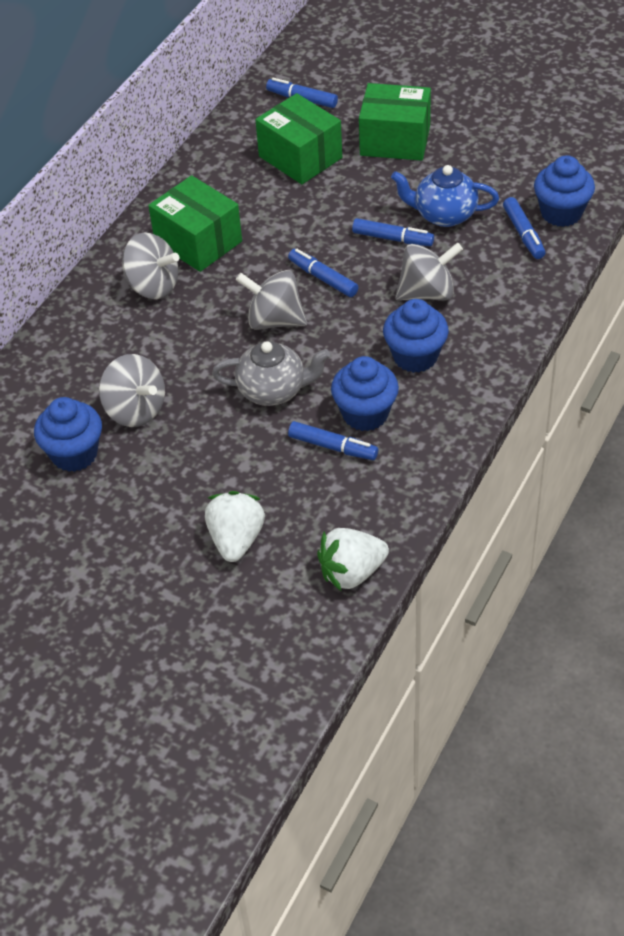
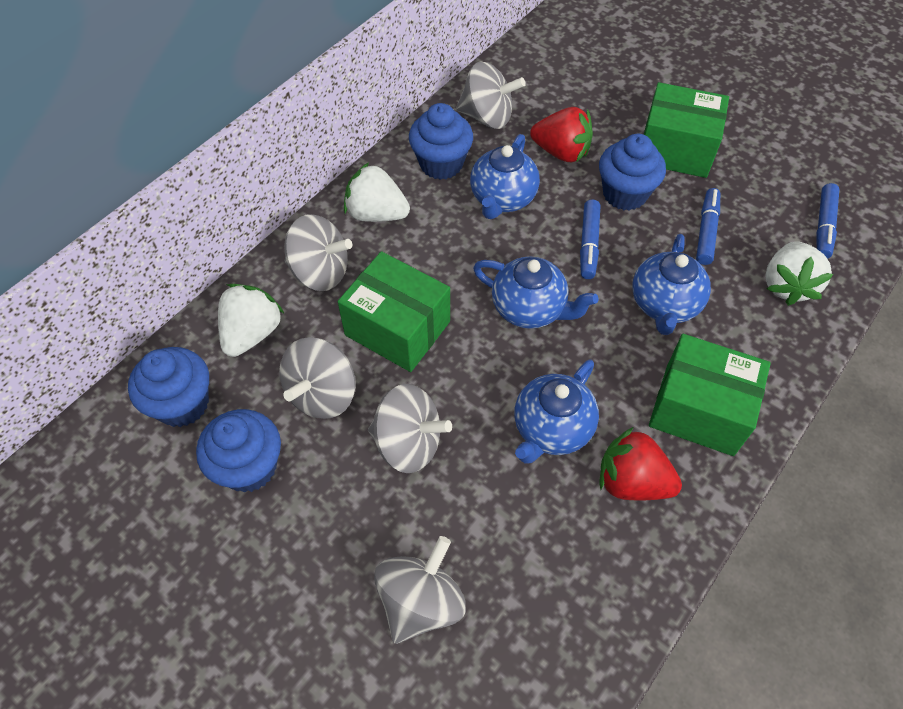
blue marker: [266,78,338,108] [288,249,358,297] [288,421,378,460] [352,218,434,246] [503,197,546,259] = 5 -> [580,199,600,279] [696,188,720,265] [816,183,839,259] = 3
blue teapot: [391,165,499,227] = 1 -> [470,134,540,219] [473,257,598,329] [514,359,599,464] [632,234,711,335] = 4
grey spinning top: [99,354,165,427] [122,233,179,299] [236,270,307,330] [395,243,463,301] = 4 -> [279,337,356,419] [284,214,352,291] [368,384,452,473] [374,536,466,644] [456,62,526,129] = 5
grey teapot: [212,341,330,406] = 1 -> none = 0
red strawberry: none = 0 -> [530,107,593,163] [600,427,682,500] = 2
white strawberry: [205,491,265,562] [317,528,389,592] = 2 -> [218,284,285,357] [344,162,410,222] [765,241,834,306] = 3

